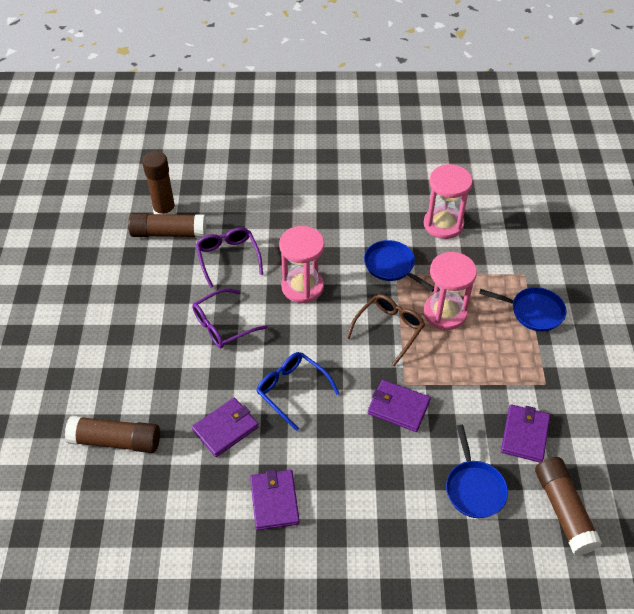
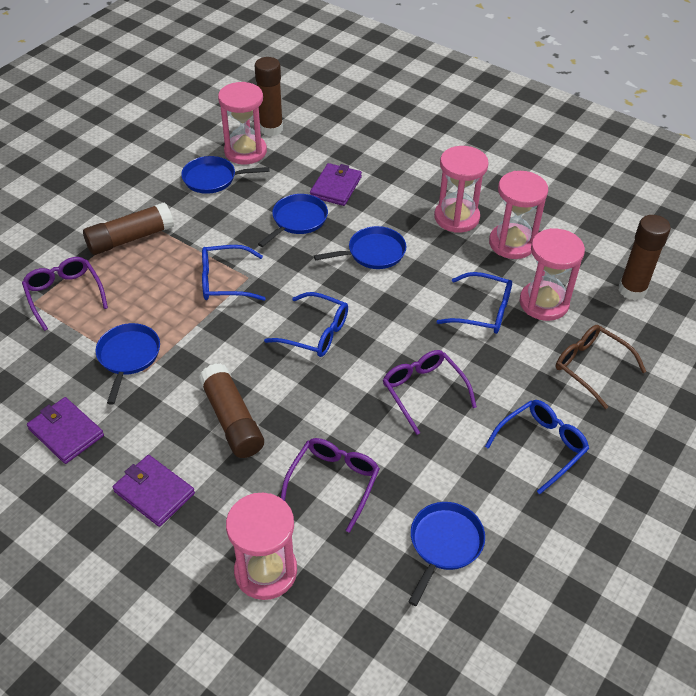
blue glasses: [257,352,340,431] = 1 -> [202,245,266,301] [264,292,348,357] [436,272,512,334] [485,400,589,494] = 4
blue pan: [364,240,434,292] [446,425,508,518] [479,287,566,331] = 3 -> [96,323,160,405] [181,156,270,194] [258,194,328,247] [314,226,406,269] [409,502,485,606] = 5
pink hourglass: [279,226,324,303] [423,252,477,330] [424,164,473,239] = 3 -> [218,82,267,164] [226,493,297,600] [434,146,489,233] [489,171,548,259] [520,228,585,321] = 5
purple glasses: [192,288,268,348] [196,227,263,288] = 2 -> [22,257,108,331] [281,438,380,533] [383,350,477,435] = 3
purple wallet: [192,398,259,457] [250,469,300,530] [368,380,431,432] [501,404,550,463] = 4 -> [27,397,104,464] [113,455,195,527] [310,163,362,206] = 3

